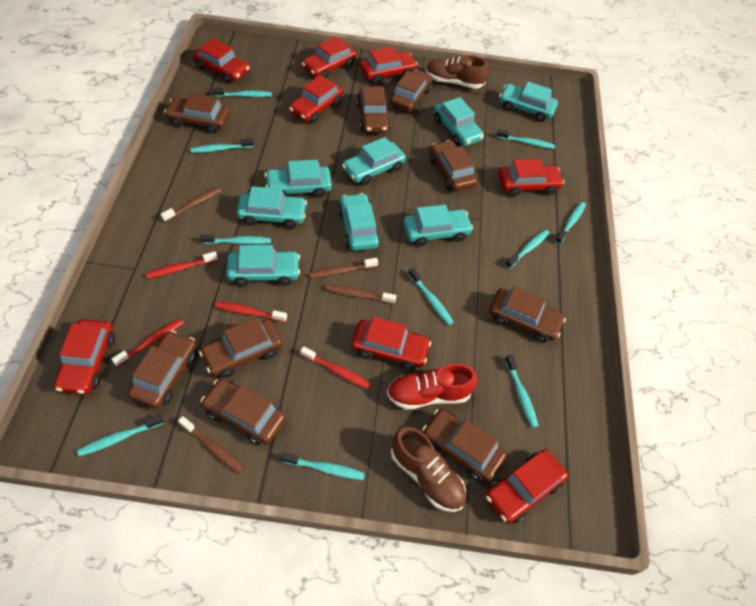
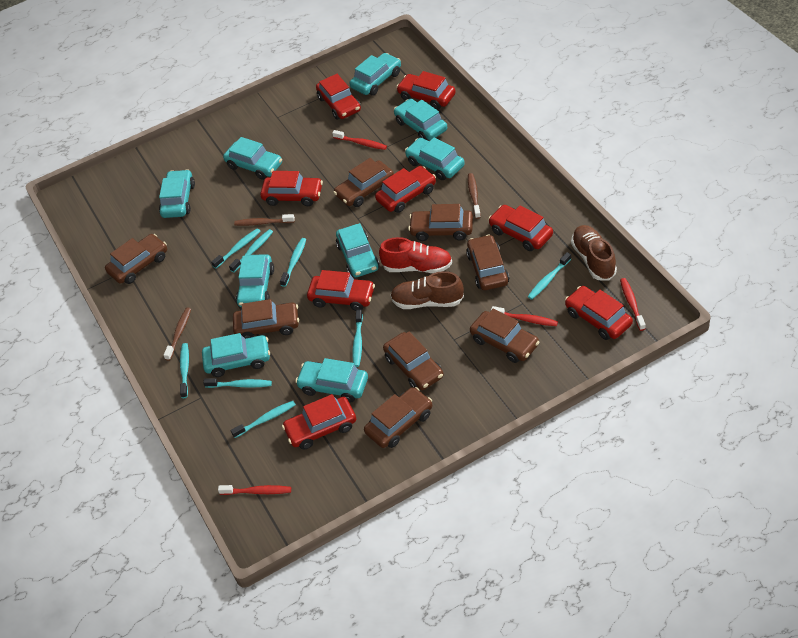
brown car: [127,330,197,409] [164,93,230,134] [199,317,282,378] [201,379,286,445] [357,86,391,133] [390,69,433,113] [422,409,507,482] [429,140,477,192] [489,286,566,343] = 9 -> [105,234,167,284] [233,299,299,339] [333,158,394,207] [364,387,432,448] [383,332,444,390] [408,204,473,241] [466,235,509,290] [470,308,539,363] = 8
brown toothbrush: [160,187,221,222] [178,416,245,474] [309,258,378,278] [325,284,396,304] = 4 -> [164,307,191,361] [234,214,295,226] [468,173,481,219] = 3
turquoise car: [226,245,300,287] [237,186,307,229] [265,160,332,198] [338,193,380,251] [342,137,406,186] [403,205,473,247] [434,97,484,146] [499,82,558,122] = 8 -> [159,169,195,218] [202,333,270,377] [223,137,282,180] [236,254,274,307] [295,358,368,403] [336,223,379,277] [350,53,401,95] [394,99,447,140] [405,138,465,180] = 9
turquoise toothbrush: [77,414,164,456] [190,138,254,153] [200,234,271,244] [212,88,272,97] [281,452,365,480] [408,268,454,325] [497,129,555,149] [505,230,550,269] [505,354,538,428] [555,202,586,244] = 10 -> [180,343,189,398] [203,378,272,388] [211,228,261,269] [229,229,273,273] [230,401,296,438] [280,238,306,287] [353,309,363,367] [528,252,571,300] = 8

